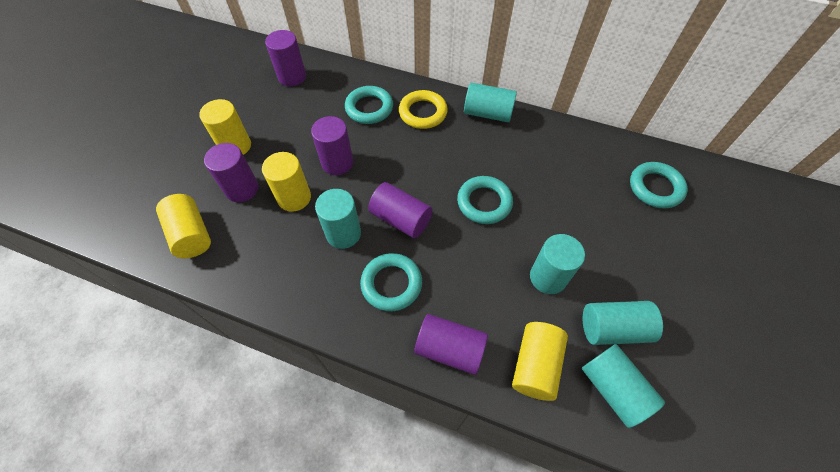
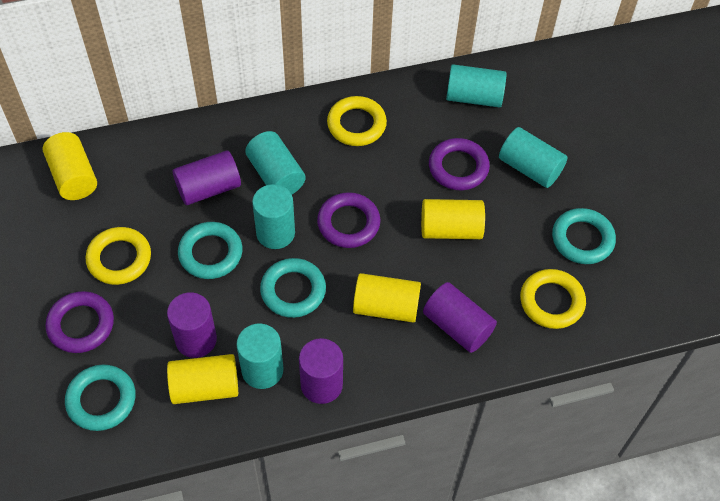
purple cylinder: [204,143,259,202] [265,30,306,86] [311,116,353,175] [368,182,433,238] [414,314,488,375] = 5 -> [167,292,217,358] [173,151,241,205] [299,338,343,404] [423,282,497,353] = 4
purple ring: none = 0 -> [45,291,114,353] [317,192,380,248] [429,138,490,190] = 3
yellow ring: [399,90,448,129] = 1 -> [86,227,151,285] [327,96,387,146] [520,269,586,329] = 3

